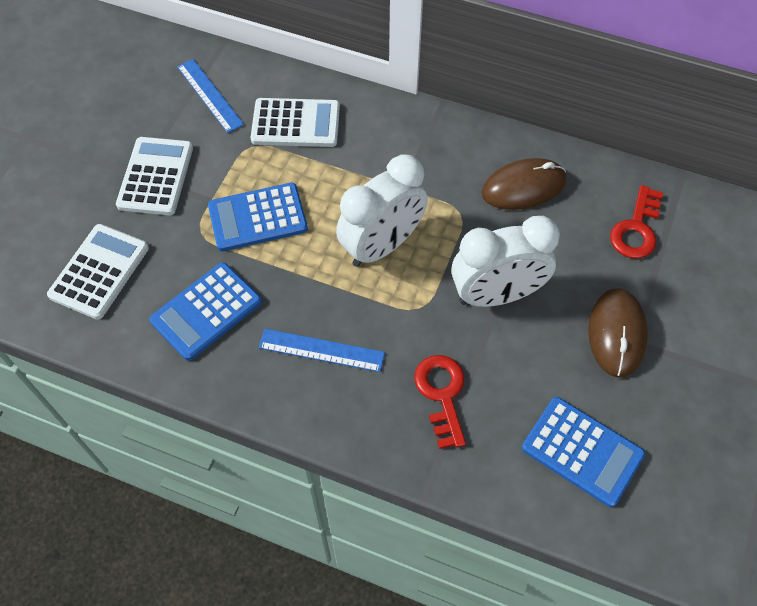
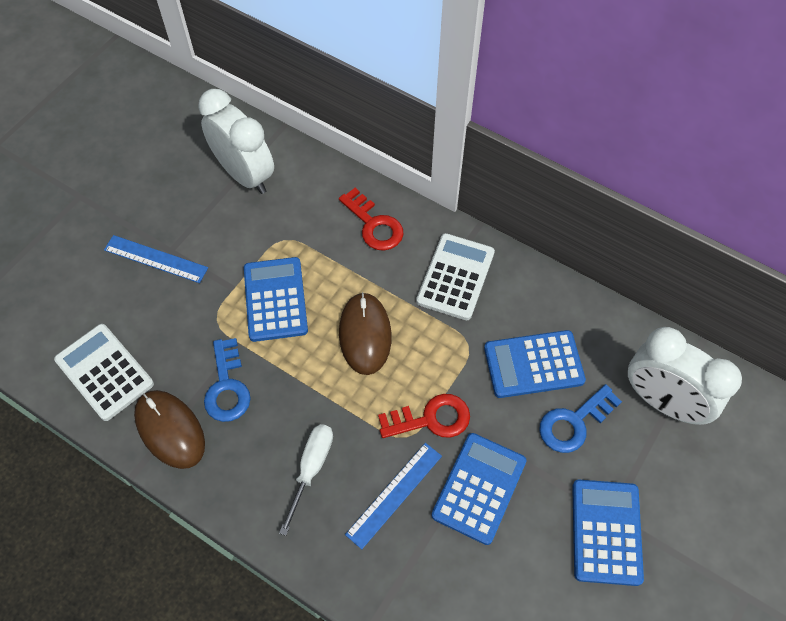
blue calculator: [149,262,262,361] [208,183,308,251] [522,397,645,507] = 3 -> [244,257,308,342] [432,433,527,545] [484,330,586,398] [572,480,644,586] = 4
blue key: none = 0 -> [204,338,251,422] [539,384,622,453] = 2
white calculator: [47,224,149,320] [116,137,193,215] [251,98,340,147] = 3 -> [54,324,154,421] [416,233,495,320] = 2
white screwdriver: none = 0 -> [279,424,333,536] = 1

